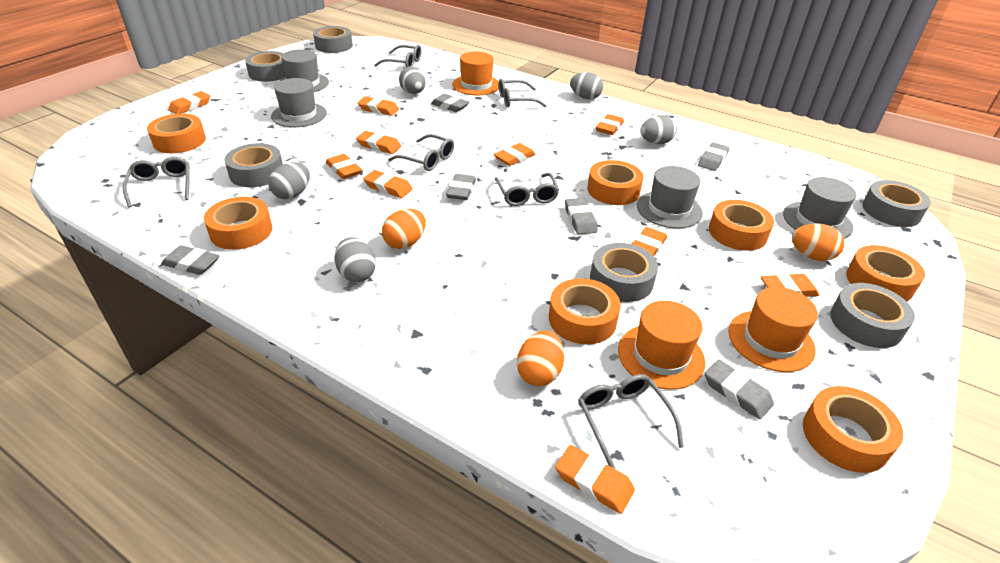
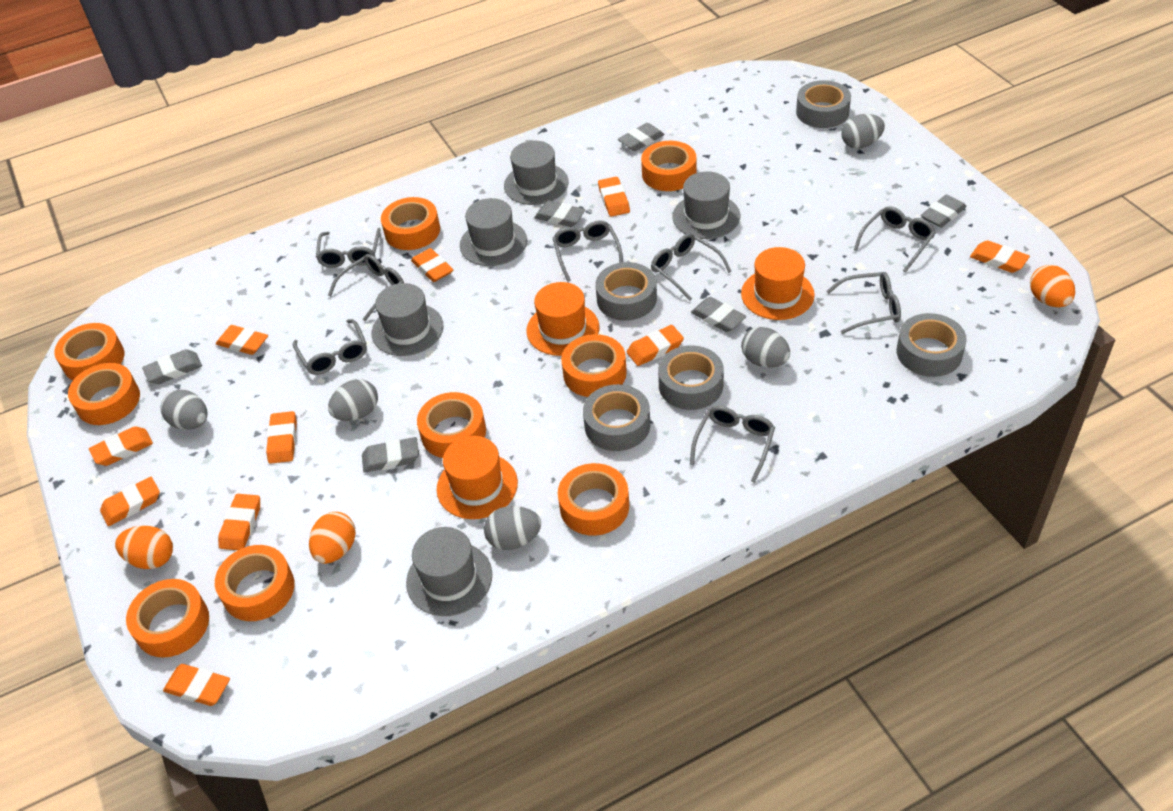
grey glasses: [123,157,190,208] [374,45,422,68] [388,134,454,171] [495,173,559,206] [499,79,547,107] [578,374,684,469] = 6 -> [293,319,367,375] [316,228,381,268] [328,254,404,321] [553,220,623,282] [651,233,732,301] [690,406,775,483] [826,272,901,334] [854,206,936,272] = 8
grey hat: [271,78,327,127] [280,49,329,92] [637,166,703,229] [783,177,856,239] = 4 -> [372,283,443,356] [406,527,492,616] [460,198,527,266] [504,141,569,205] [672,172,740,239] = 5
grey tape: [225,143,283,187] [245,51,286,82] [313,26,353,53] [590,243,658,302] [830,283,915,348] [862,180,931,227] = 6 -> [583,384,650,451] [595,262,657,320] [658,345,724,410] [796,80,851,128] [896,313,967,377] = 5
orange tape: [147,114,206,153] [204,197,272,250] [549,278,621,344] [587,160,644,205] [709,200,774,251] [803,386,903,473] [846,245,925,301] = 7 -> [54,323,124,380] [68,363,140,425] [126,579,209,658] [215,545,295,621] [381,197,440,250] [417,392,486,458] [558,463,629,536] [561,334,627,397] [641,141,697,191] = 9

